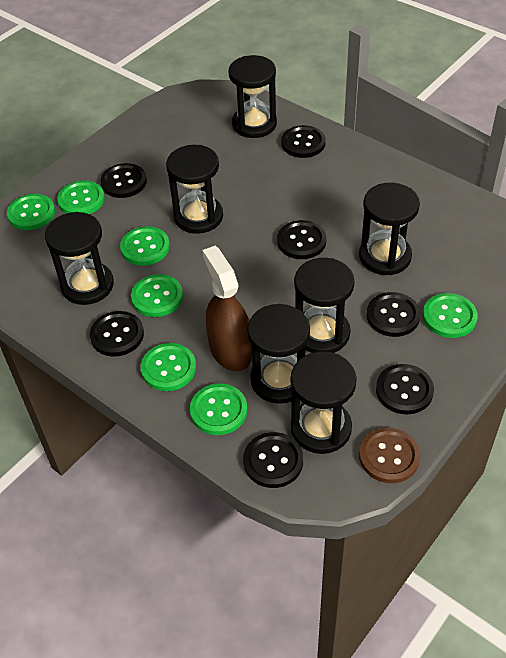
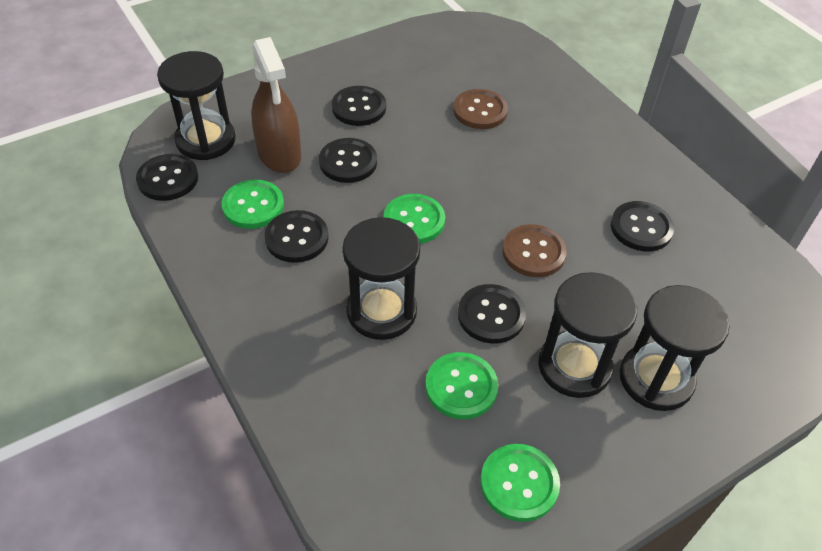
black button: [90,311,144,357] [100,163,147,198] [243,432,303,488] [277,220,326,259] [281,125,326,158] [366,292,421,337] [376,364,434,414] = 7 -> [136,154,198,201] [264,210,329,263] [319,138,377,183] [332,86,386,126] [458,284,526,344] [611,201,674,251] = 6
black hourglass: [45,212,114,305] [166,145,223,234] [229,55,277,138] [247,304,310,404] [291,351,357,454] [294,258,355,353] [359,183,420,275] = 7 -> [157,51,236,160] [343,217,420,340] [538,272,637,398] [620,285,730,411] = 4
brown button: [359,427,420,483] = 1 -> [453,89,508,129] [502,224,567,277] = 2
green button: [7,194,55,230] [57,181,105,214] [120,226,170,266] [131,274,183,317] [141,343,196,391] [190,384,247,435] [423,293,478,338] = 7 -> [222,180,284,229] [384,194,445,244] [425,352,498,419] [480,444,560,522] = 4

